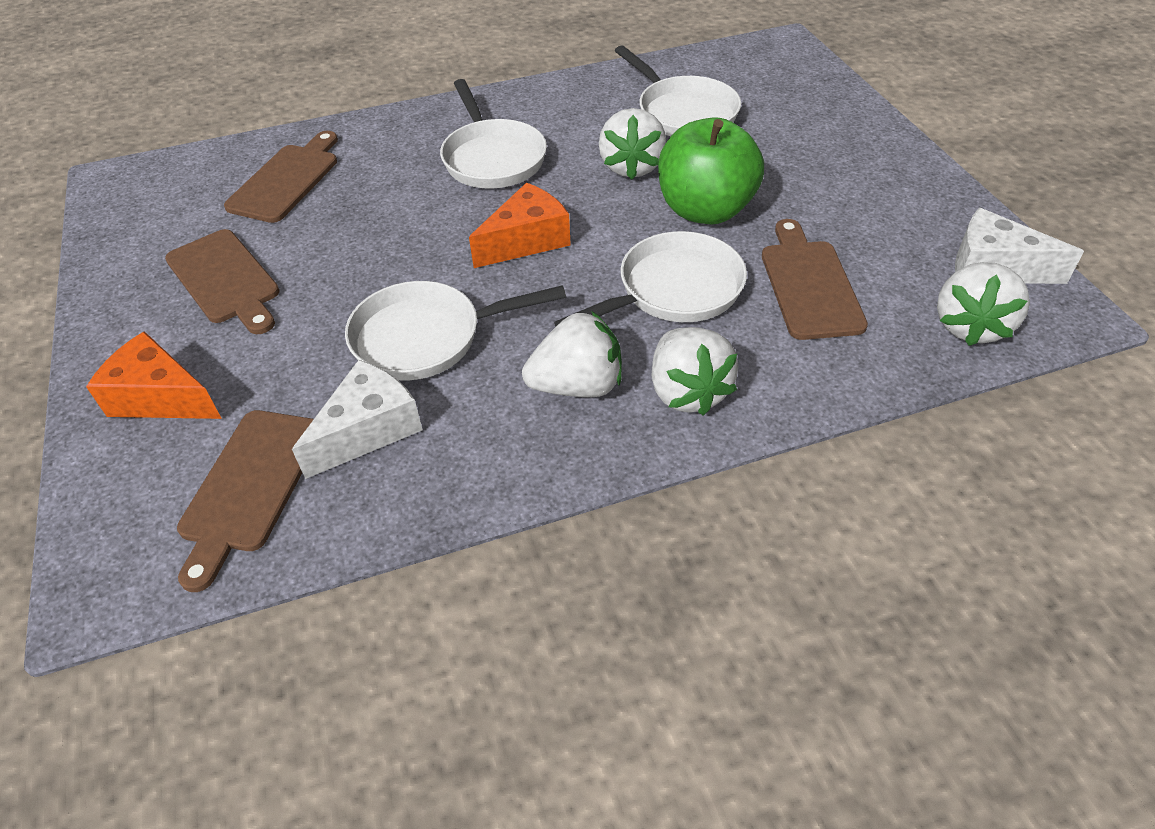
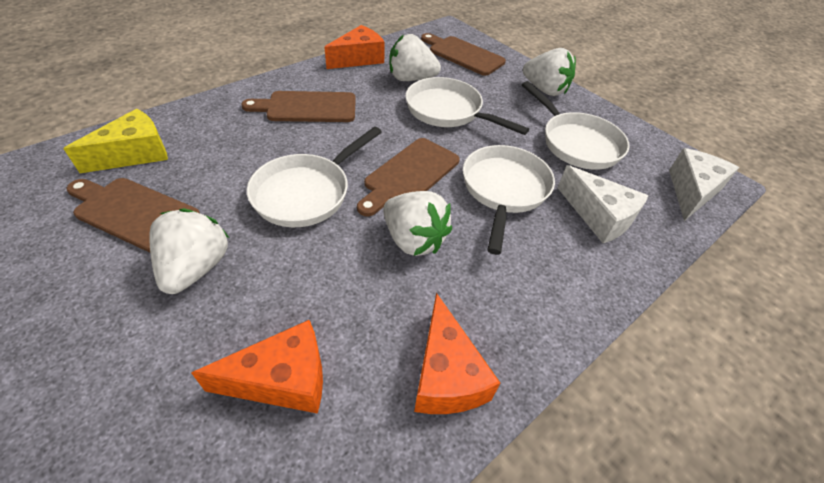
green apple: [658,117,764,224] = 1 -> none = 0
orange cheese: [86,331,222,419] [469,183,571,268] = 2 -> [191,320,323,414] [324,25,385,69] [414,293,500,414] = 3
yellow cheese: none = 0 -> [63,109,168,173] = 1

